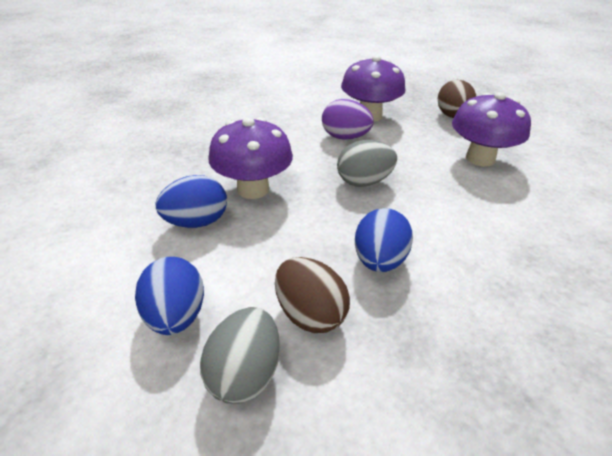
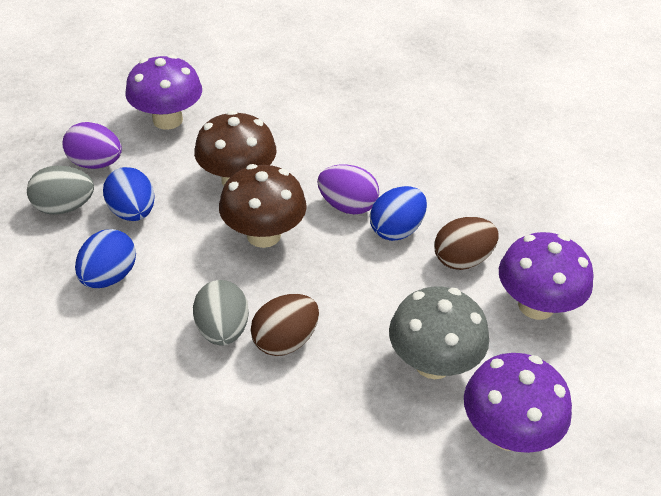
brown mushroom: none = 0 -> [194,111,277,186] [219,164,307,248] = 2
grey mushroom: none = 0 -> [389,286,489,379] = 1
purple egg: [322,99,374,140] = 1 -> [62,122,122,169] [317,165,379,215] = 2

